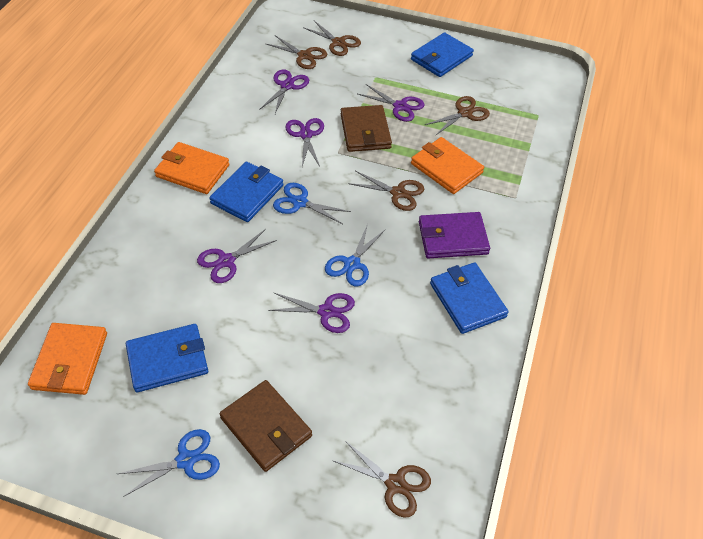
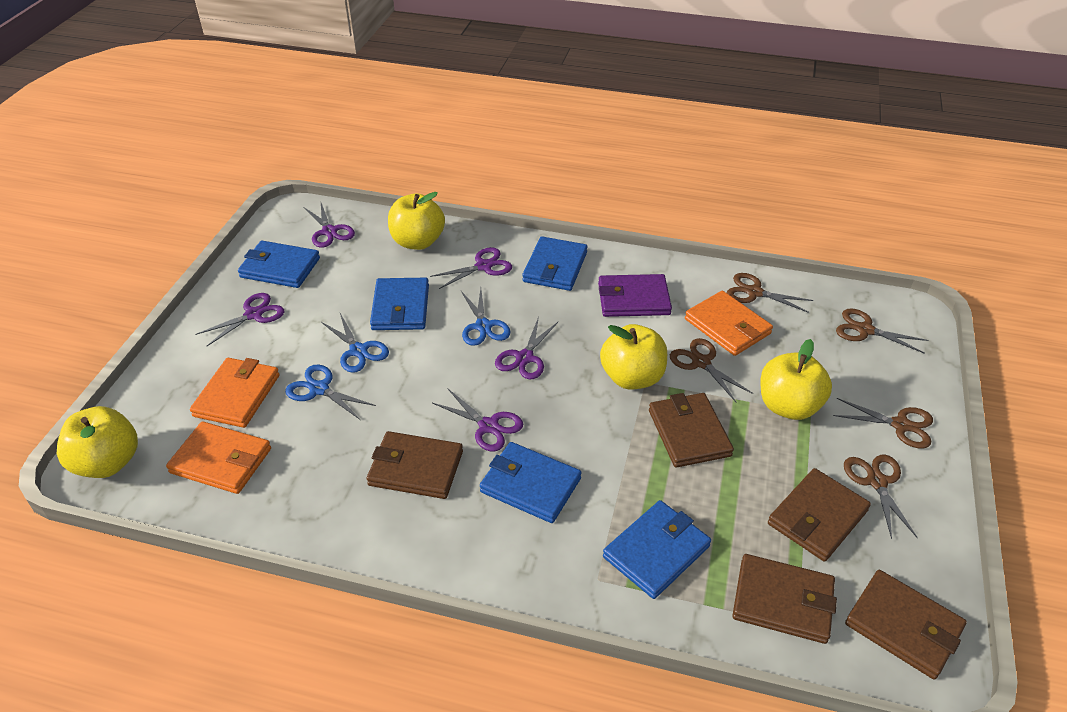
blue wallet: [126,324,208,392] [209,162,283,222] [411,32,474,77] [430,262,509,334] = 4 -> [238,241,320,288] [370,278,429,330] [480,442,581,523] [522,236,588,291] [603,500,711,599] = 5
brown wallet: [219,380,312,472] [341,105,392,152] = 2 -> [367,431,463,499] [649,393,734,468] [732,554,837,644] [768,468,871,562] [845,570,967,680] = 5
yellow apple: none = 0 -> [57,406,138,478] [388,192,445,250] [600,324,667,389] [760,339,832,420] = 4

